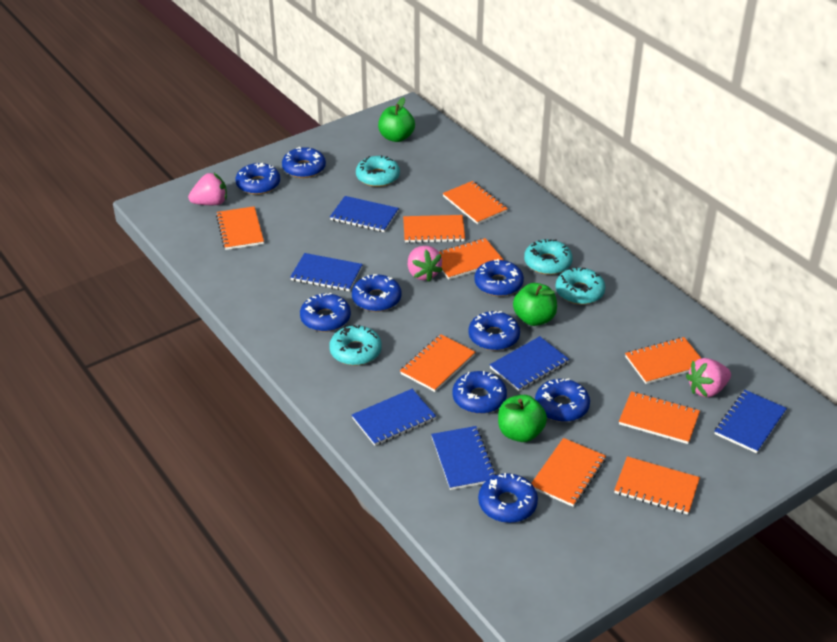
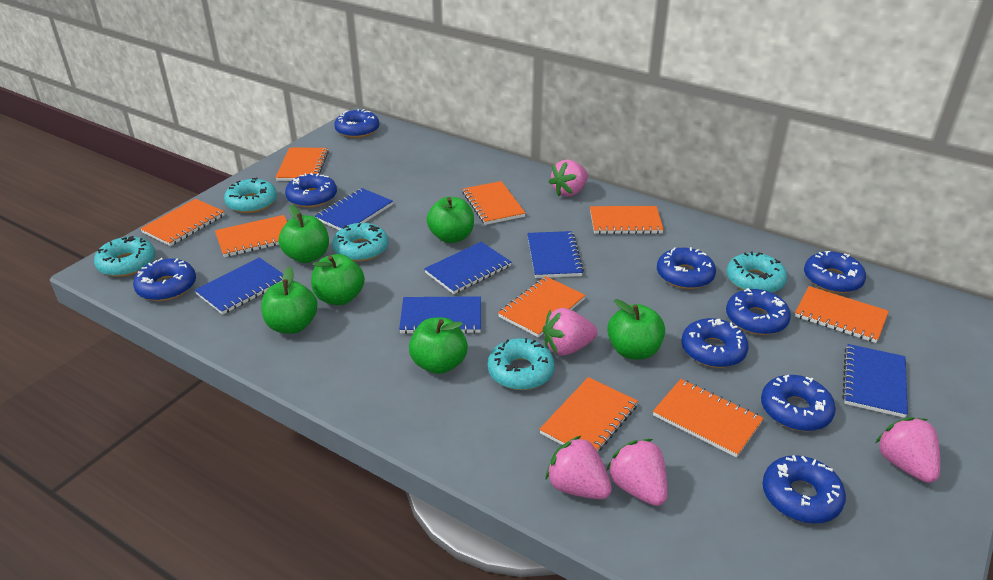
green apple: [378,97,415,142] [498,395,547,442] [513,283,557,326] = 3 -> [261,267,318,334] [279,205,329,263] [311,254,365,305] [409,317,468,374] [427,197,474,243] [607,299,665,360] = 6
pink strawberry: [188,173,227,205] [408,246,443,282] [686,358,731,397] = 3 -> [543,308,598,356] [546,435,612,499] [549,160,588,197] [606,439,667,506] [875,417,940,483] = 5
turquoise donut: [329,325,382,366] [356,155,400,187] [524,239,573,275] [555,267,605,305] = 4 -> [94,236,155,277] [224,178,277,213] [332,223,389,261] [487,338,555,390] [726,251,787,293] = 5

